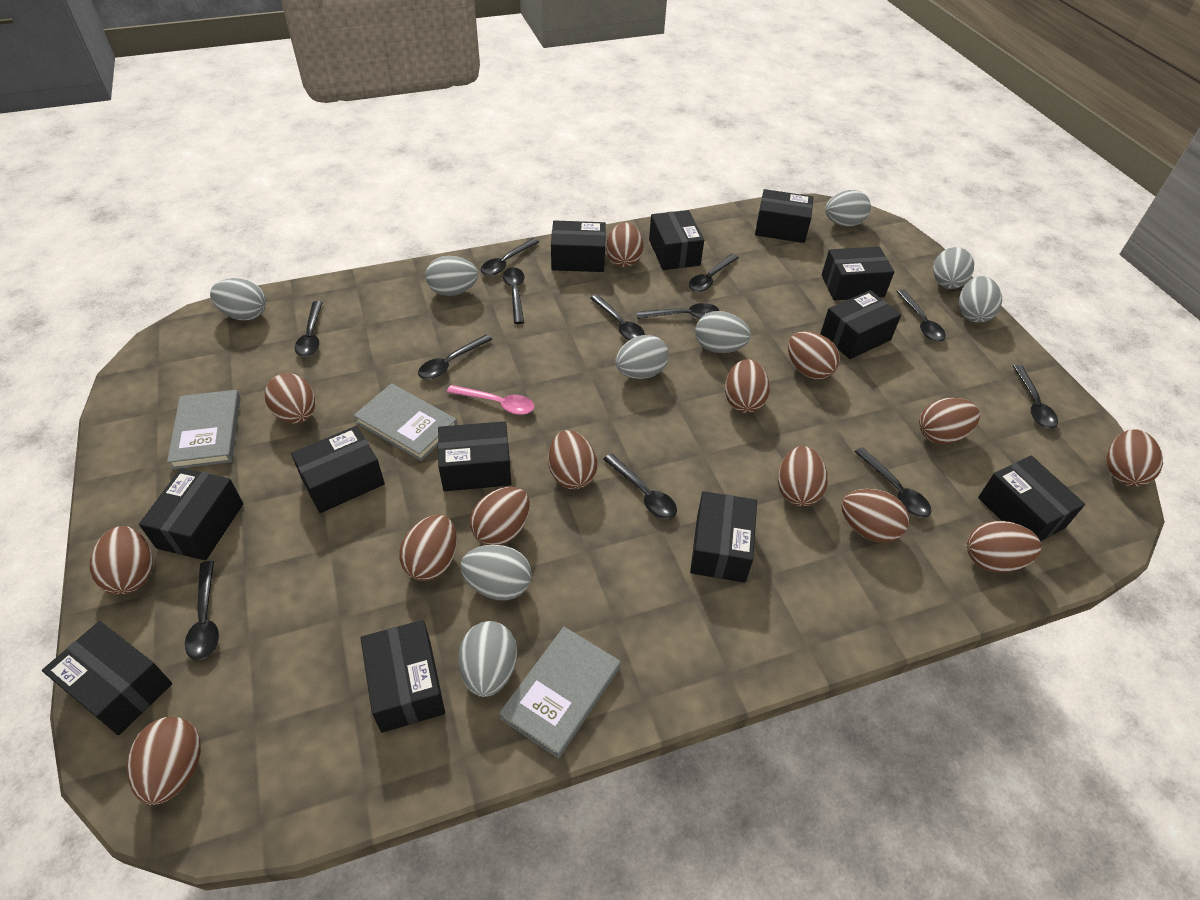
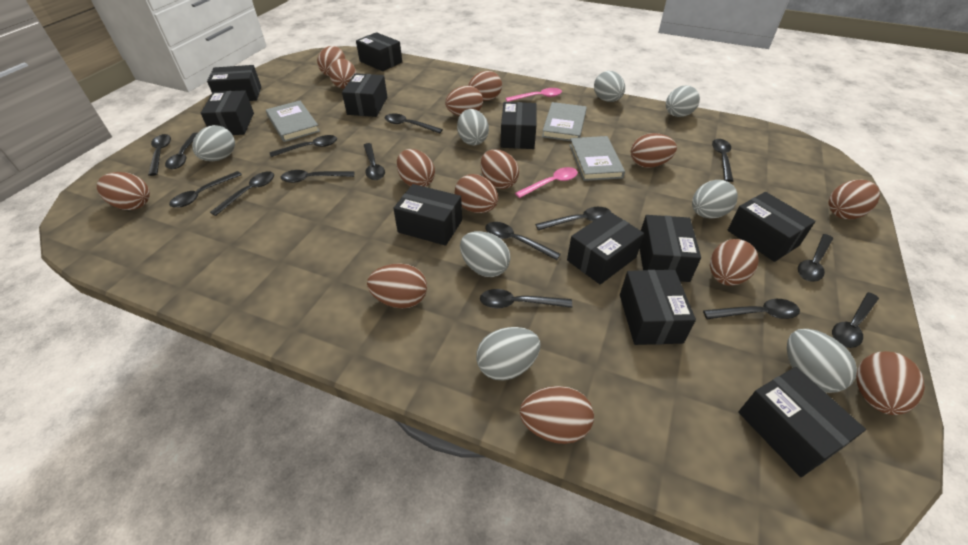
black box: [42,621,172,735] [139,468,243,560] [291,426,385,513] [360,620,445,733] [438,421,511,491] [551,220,606,272] [649,210,704,270] [690,491,757,583] [755,189,814,243] [820,290,901,359] [822,247,894,300] [978,455,1085,541] = 12 -> [201,90,254,135] [207,65,261,101] [342,73,387,117] [356,32,402,71] [393,184,462,246] [501,102,537,149] [567,211,644,285] [620,270,696,345] [640,215,701,282] [728,192,816,262] [738,367,866,477] = 11
black spoon: [185,561,219,660] [295,301,323,357] [418,334,492,379] [481,238,539,276] [503,267,524,324] [590,294,645,340] [603,453,677,519] [636,303,720,319] [689,254,739,292] [855,447,931,518] [897,290,946,341] [1013,365,1058,429] = 12 -> [148,134,171,176] [165,133,197,169] [169,171,242,208] [210,171,274,216] [270,135,337,157] [281,170,354,183] [363,143,385,180] [384,113,443,134] [480,289,572,308] [485,222,561,260] [535,207,611,230] [703,299,800,319] [712,139,733,182] [798,234,833,282] [832,292,879,348] = 15
grey egg: [210,278,266,320] [425,256,478,296] [458,621,517,697] [460,545,532,601] [615,335,669,379] [695,311,751,353] [825,190,871,226] [933,247,974,289] [959,276,1002,323] = 9 -> [192,125,235,161] [457,109,489,145] [460,231,511,277] [476,327,540,381] [594,71,625,102] [666,86,700,117] [692,180,738,219] [787,329,857,393] = 8
pink spoon: [447,385,535,415] = 1 -> [505,88,562,102] [515,167,578,198] = 2

